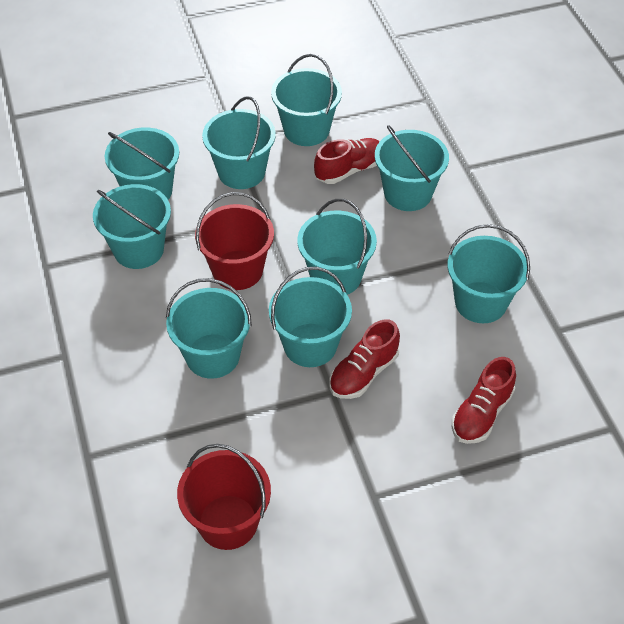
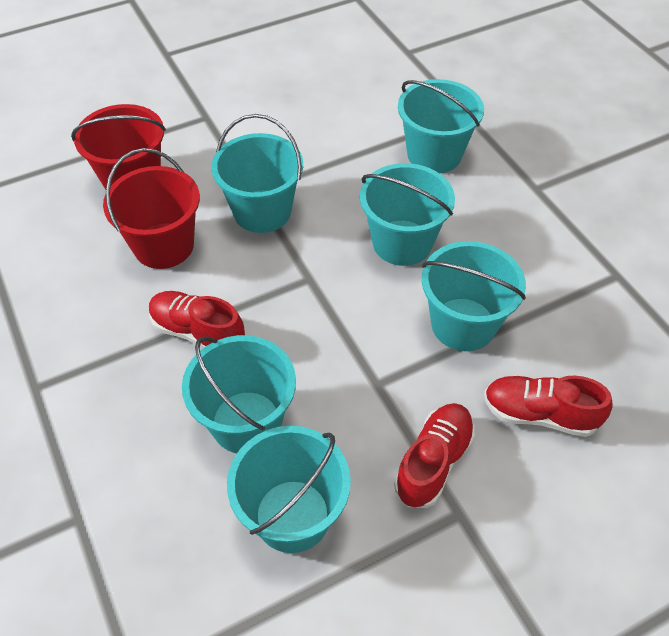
turquoise bucket: [93,184,171,269] [105,127,179,200] [166,278,252,379] [202,96,276,189] [269,267,352,367] [271,54,342,146] [297,199,377,295] [375,125,449,211] [447,224,530,323] = 9 -> [182,335,296,453] [211,114,303,233] [227,426,351,553] [360,163,455,266] [398,79,484,173] [421,241,526,351] = 6

